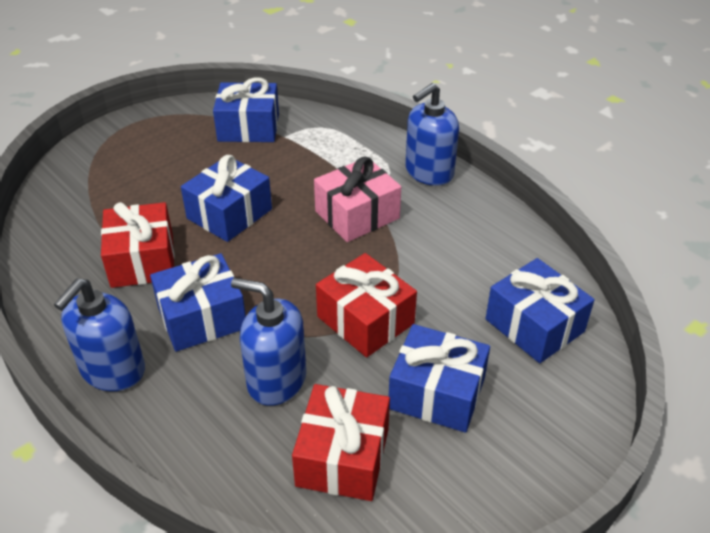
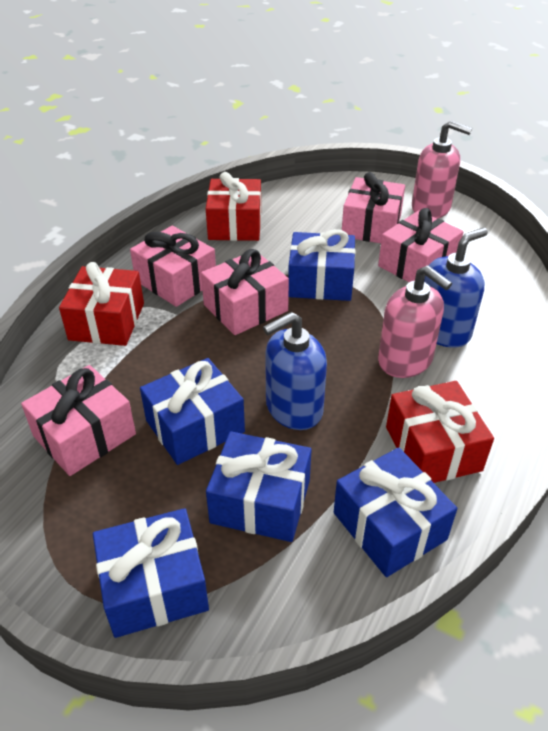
blue soap dispenser: [54,278,145,391] [231,278,306,406] [405,83,459,186] = 3 -> [263,312,327,430] [424,228,488,348] = 2
pink gift: [314,156,401,242] = 1 -> [21,365,136,476] [130,226,216,307] [201,249,289,335] [342,172,405,243] [378,208,463,282] = 5
pink soap dispenser: none = 0 -> [378,265,452,378] [412,120,472,219] = 2

